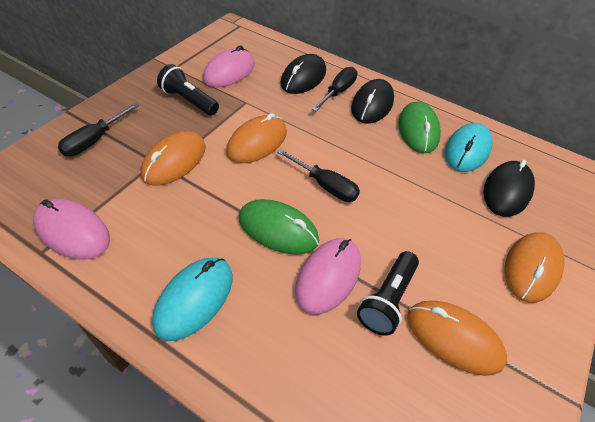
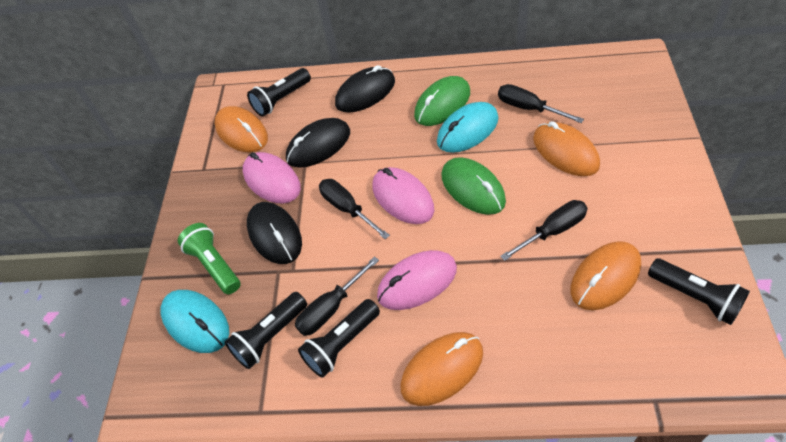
black flashlight: [157,64,219,116] [357,251,419,336] = 2 -> [225,292,307,369] [247,68,311,116] [298,299,380,378] [648,258,750,325] = 4
black screwdriver: [58,103,139,156] [277,149,360,202] [312,67,358,111] = 3 -> [295,256,379,336] [319,179,390,239] [498,84,584,123] [500,200,588,261] = 4
green flashlight: none = 0 -> [178,223,241,295] = 1

